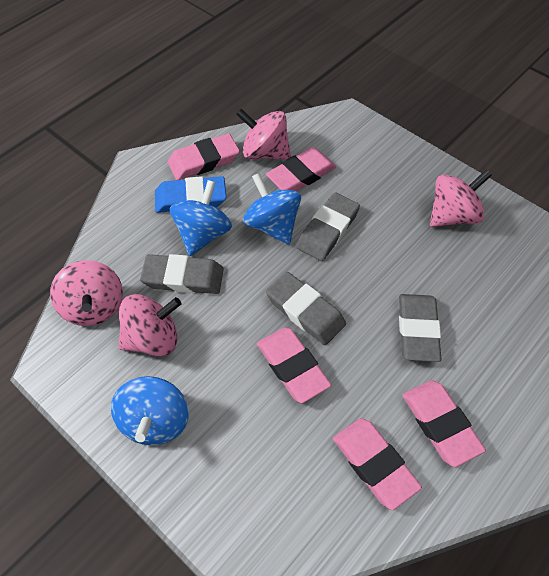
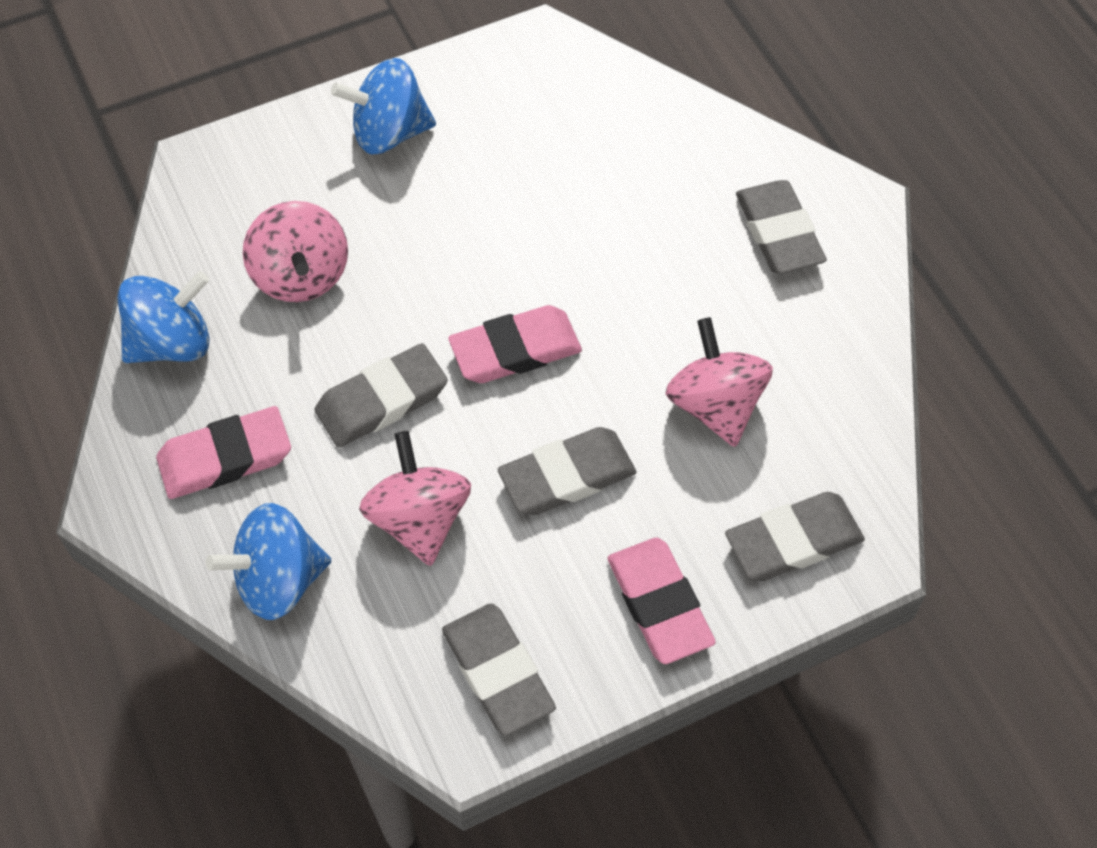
blue eraser: [155,176,226,213] = 1 -> none = 0
grey eraser: [140,254,224,294] [266,272,346,345] [296,192,360,261] [399,294,441,362] = 4 -> [315,343,448,448] [442,603,556,736] [498,427,636,515] [725,492,865,581] [736,180,827,274] = 5
pink eraser: [168,133,240,180] [257,327,331,403] [266,147,336,191] [333,418,422,510] [402,380,486,467] = 5 -> [156,406,291,499] [448,305,582,383] [608,538,716,664] = 3
pink spinning top: [50,260,123,326] [119,294,181,356] [236,109,291,160] [430,169,492,227] = 4 -> [243,201,348,302] [359,431,471,566] [665,317,773,447] = 3

